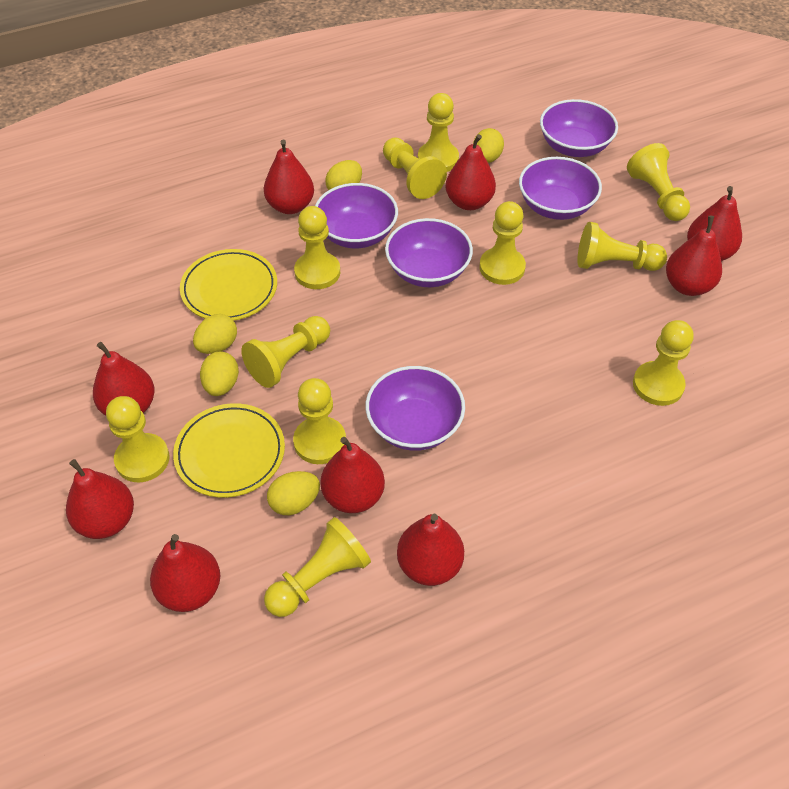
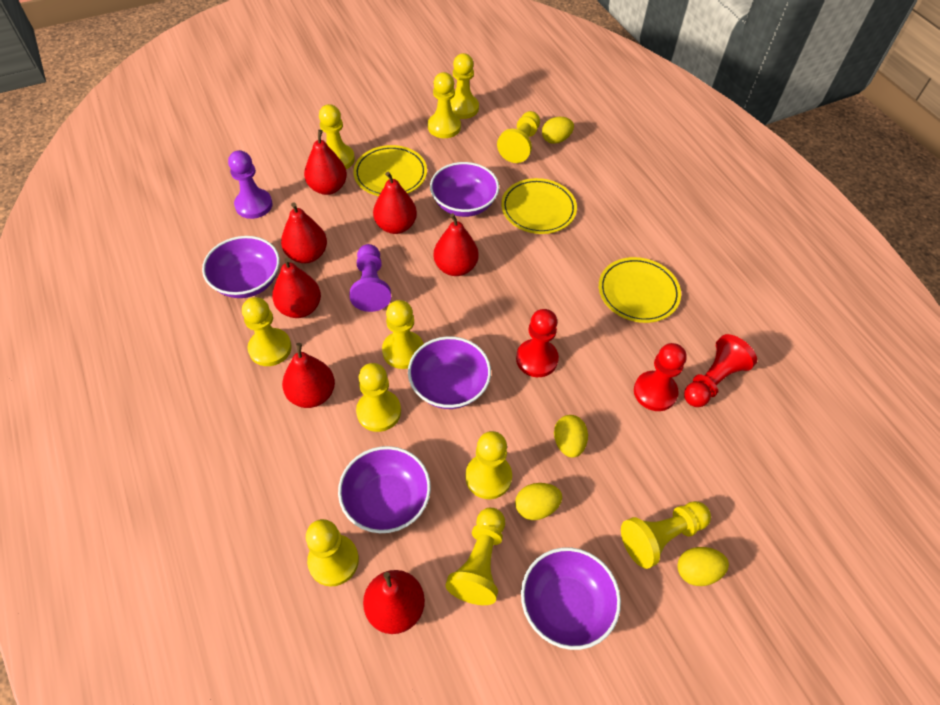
purple pawn: none = 0 -> [228,150,273,219] [350,244,391,312] = 2
red pawn: none = 0 -> [516,309,559,377] [634,343,687,411] [684,334,757,407] = 3
red pear: [66,459,134,539] [93,342,155,416] [150,534,220,612] [264,140,314,214] [320,437,385,513] [397,514,464,586] [445,134,496,210] [666,216,722,296] [687,186,742,261] = 9 -> [272,257,321,318] [281,202,327,263] [282,343,335,408] [304,130,347,195] [363,570,425,634] [373,172,417,234] [434,213,479,276] = 7
yellow egg: [193,314,237,354] [200,352,239,396] [267,471,320,515] [325,160,362,190] [473,128,504,163] = 5 -> [515,483,562,520] [542,117,574,144] [554,415,588,458] [677,547,729,586] = 4
yellow plate: [173,403,285,498] [180,249,277,321] = 2 -> [353,145,427,196] [501,178,577,234] [599,257,681,323] = 3

